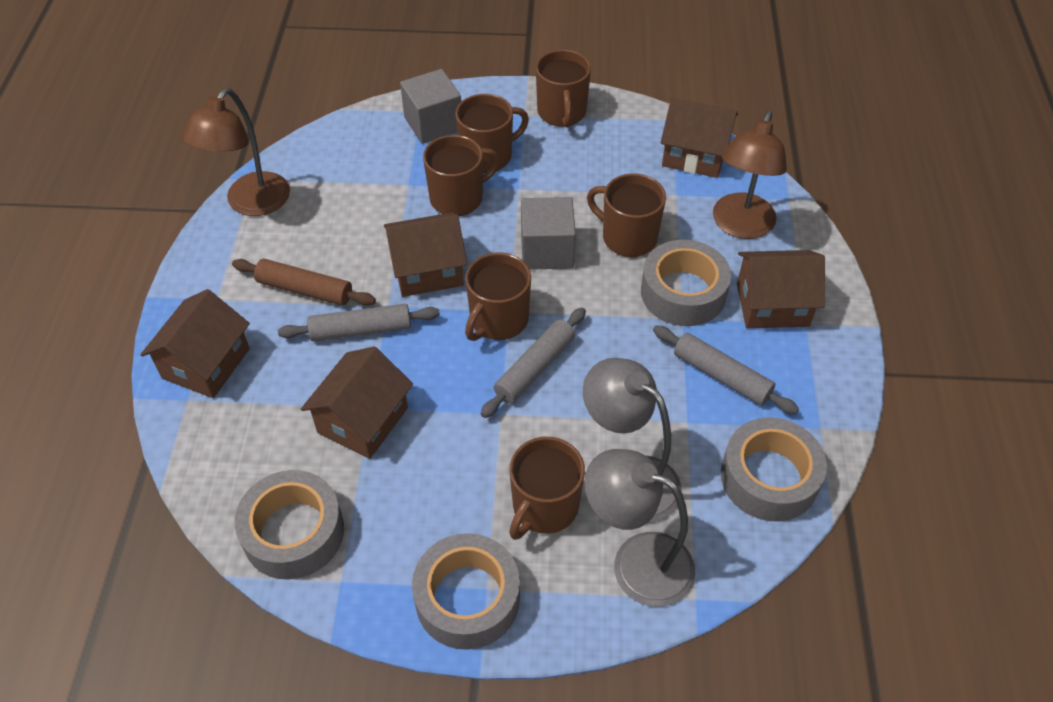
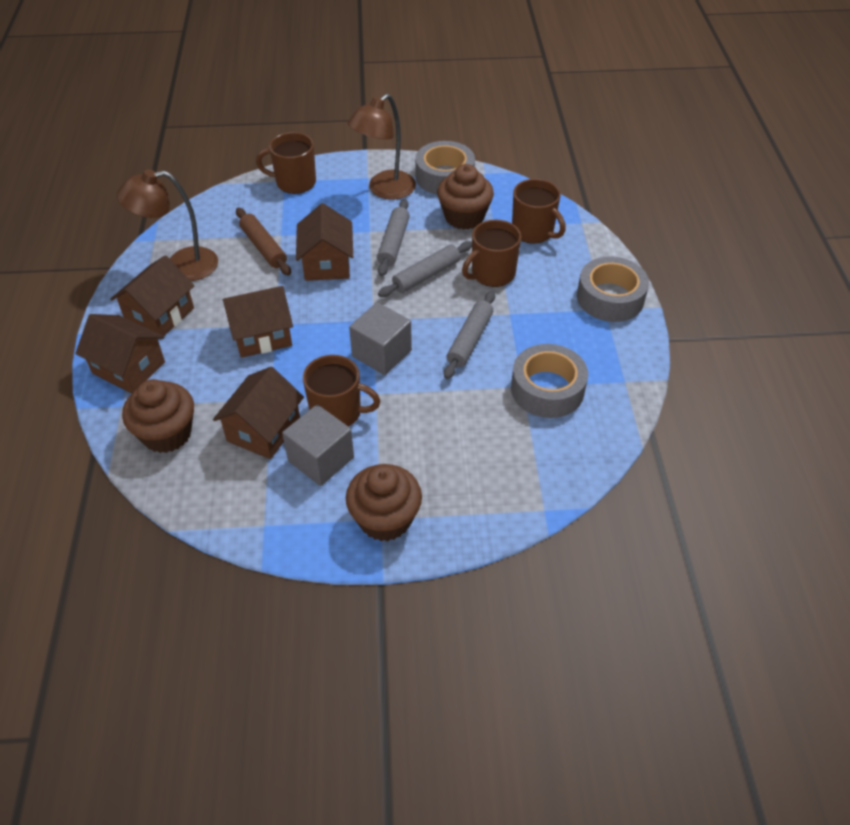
brown cupcake: none = 0 -> [122,379,194,453] [346,464,422,541] [437,164,494,230] = 3
brown mug: [423,135,500,216] [455,94,529,173] [465,253,531,341] [509,437,585,540] [536,50,591,127] [587,174,666,257] = 6 -> [256,132,316,194] [303,355,380,427] [462,220,521,287] [512,179,566,244] = 4
grey lamp: [583,358,682,523] [584,449,695,607] = 2 -> none = 0
grey tape: [235,470,344,580] [412,533,520,650] [641,240,731,326] [721,417,827,522] = 4 -> [415,141,475,194] [511,344,588,418] [577,257,649,322] = 3

